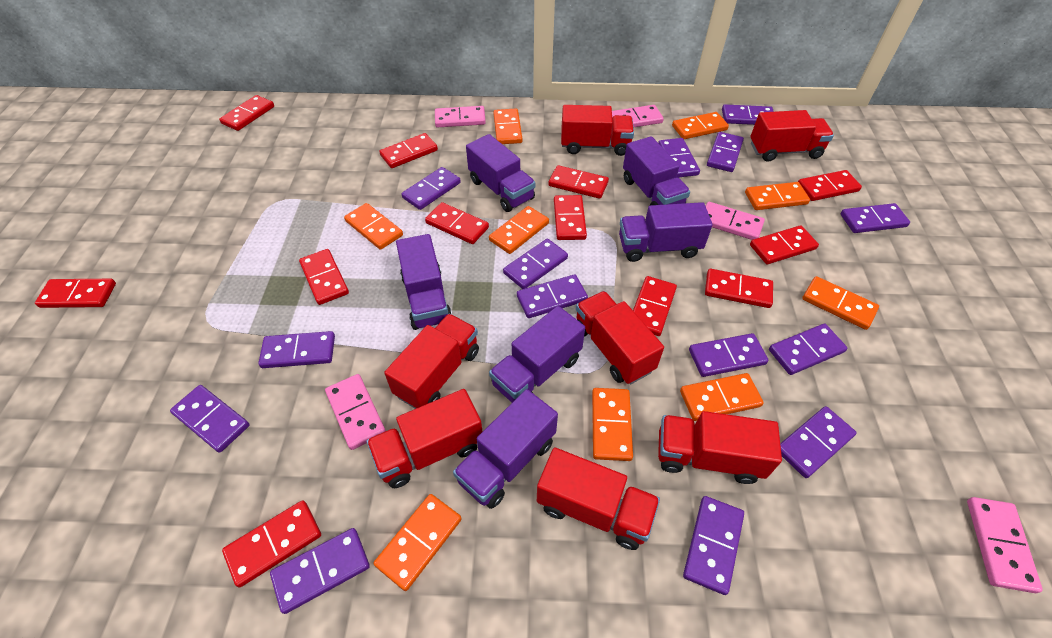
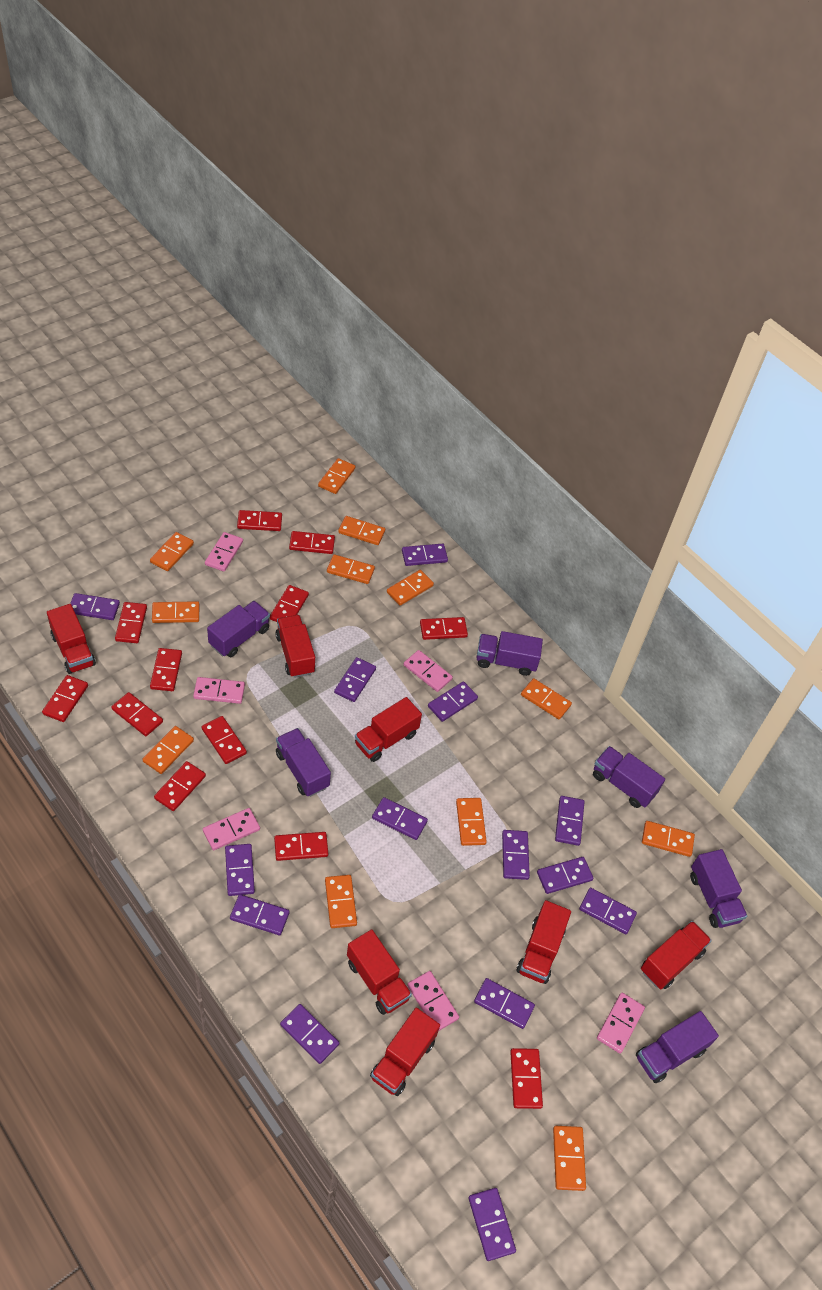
orange domino: [344,203,403,250] [373,494,462,591] [489,206,549,254] [493,109,523,144] [592,388,633,461] [672,112,729,139] [680,373,764,421] [745,182,810,210] [802,276,879,330] = 9 -> [142,726,194,774] [150,532,194,571] [152,601,199,623] [318,458,355,494] [325,875,357,928] [327,554,375,584] [338,516,385,545] [387,570,434,606] [456,798,487,846] [521,678,572,720] [553,1126,586,1191] [642,821,695,857] = 12
pink domino: [325,374,386,450] [435,106,486,128] [612,105,664,127] [706,202,765,240] [967,497,1043,593] = 5 -> [193,677,245,704] [203,808,260,850] [205,532,243,572] [404,650,453,692] [407,971,459,1031] [597,993,645,1054] = 6

